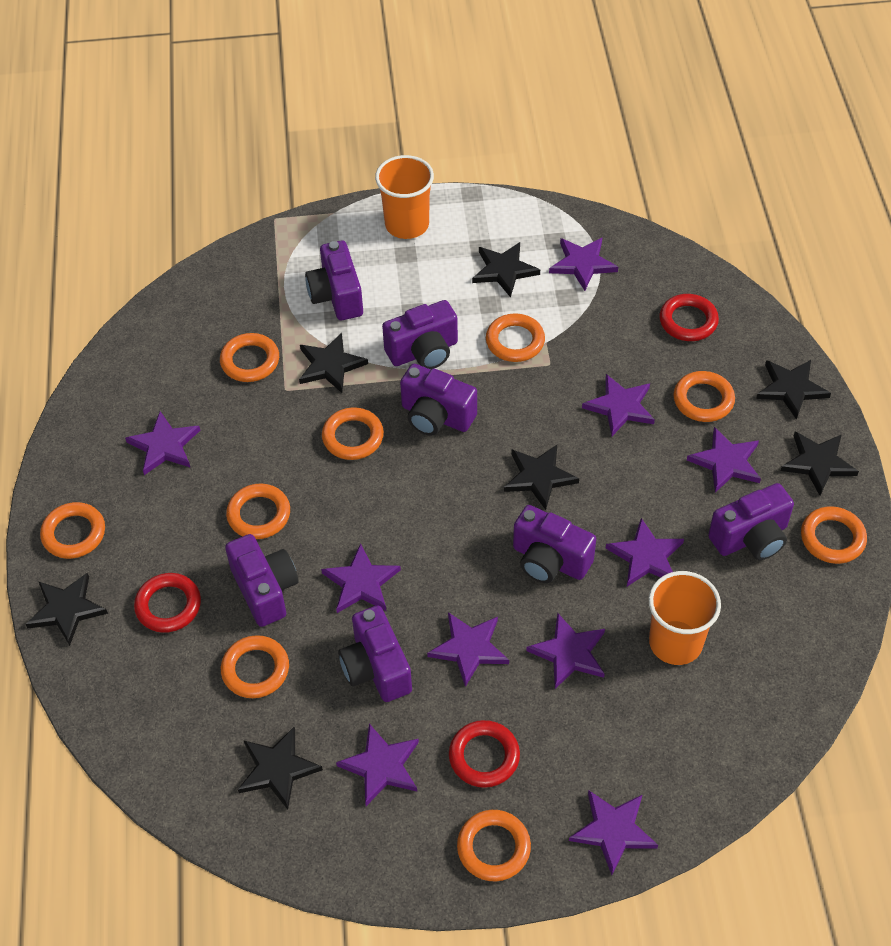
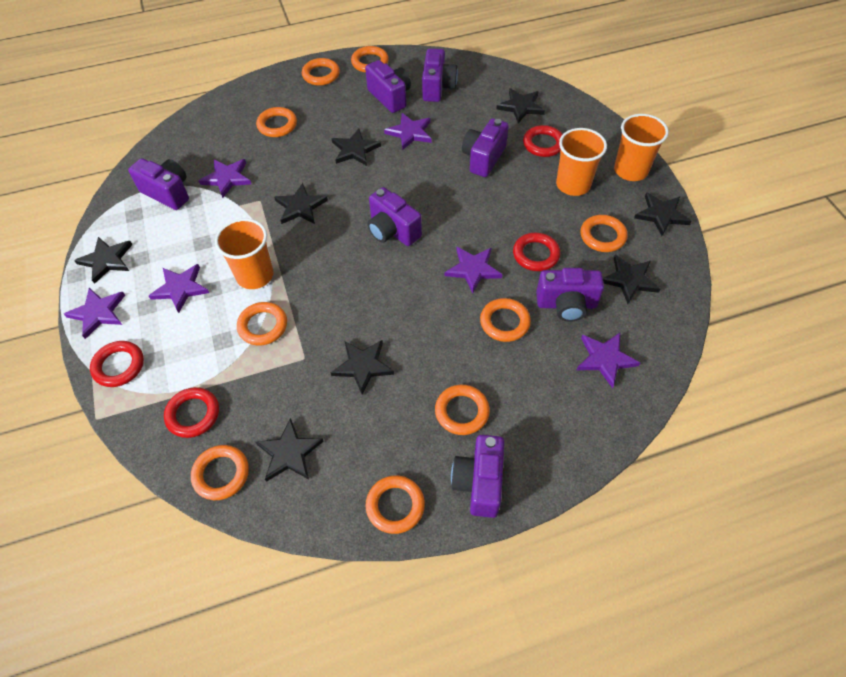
black star: [26,573,108,646] [238,727,323,809] [299,333,368,393] [472,242,540,298] [504,445,579,510] [756,360,831,420] [781,432,859,495] = 7 -> [74,237,133,284] [256,418,324,482] [274,183,328,224] [331,340,394,395] [332,129,381,166] [496,88,545,123] [603,255,661,304] [634,192,692,236] = 8
orange cup: [375,155,434,239] [648,571,721,665] = 2 -> [215,218,274,289] [556,128,607,196] [614,114,669,181] = 3
purple star: [125,411,200,475] [321,543,401,613] [336,724,419,806] [427,612,509,687] [526,613,605,689] [549,237,618,291] [569,790,658,875] [582,374,655,436] [606,518,684,586] [687,427,761,493] = 10 -> [64,288,125,339] [149,264,209,313] [199,159,251,198] [384,113,432,150] [444,247,503,294] [577,333,640,388] = 6
red ring: [134,573,201,633] [449,720,520,788] [659,294,719,341] = 3 -> [90,341,144,387] [164,387,219,438] [513,233,560,271] [523,125,563,157] = 4

